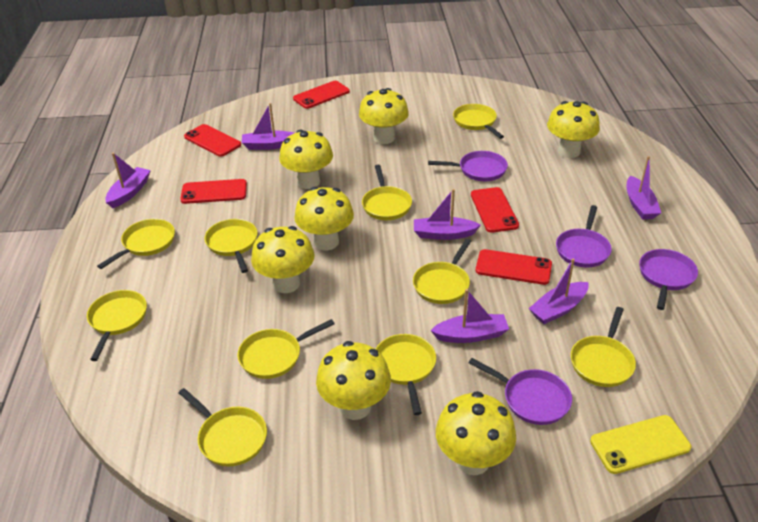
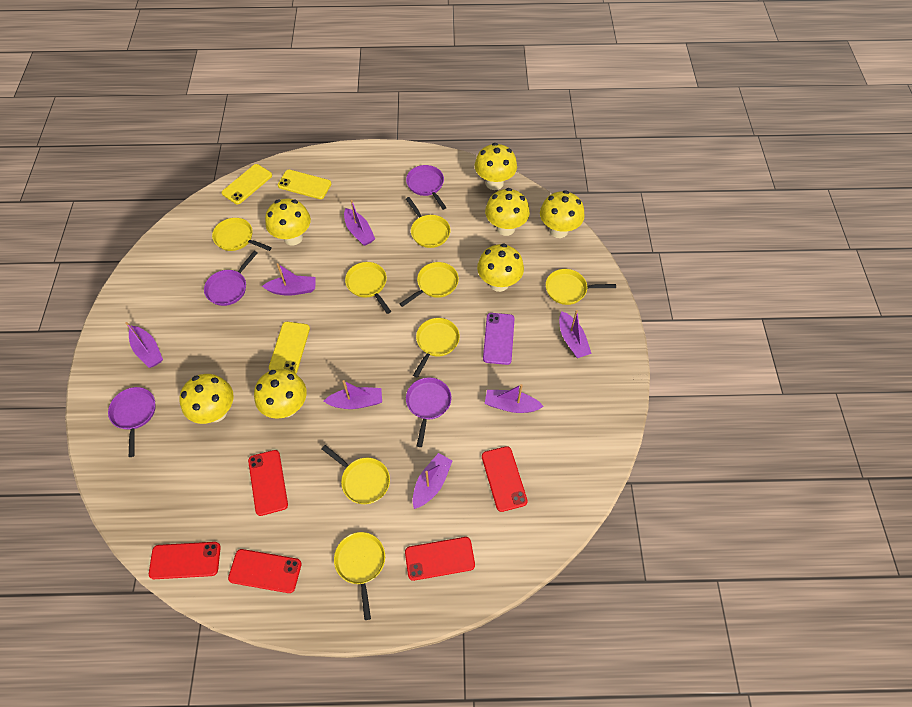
purple boat: [105,153,151,208] [242,103,294,150] [414,189,481,240] [430,289,509,343] [529,258,589,324] [627,156,661,220] = 6 -> [126,322,163,368] [262,263,316,296] [324,380,382,409] [344,200,375,246] [413,453,453,509] [484,384,544,413] [559,310,592,358] = 7
purple phone: none = 0 -> [483,313,515,365] = 1
yellow pan: [87,290,147,361] [97,219,175,269] [178,388,267,467] [204,219,257,273] [237,319,335,379] [362,165,412,220] [376,334,436,415] [413,239,471,304] [453,104,504,139] [571,307,636,387] = 10 -> [212,218,272,251] [322,445,390,504] [334,532,385,620] [345,262,391,314] [399,262,459,307] [406,197,451,248] [413,318,460,378] [546,269,616,305] = 8
yellow phone: [590,415,691,474] = 1 -> [222,164,272,204] [269,322,310,374] [278,170,331,199] = 3

